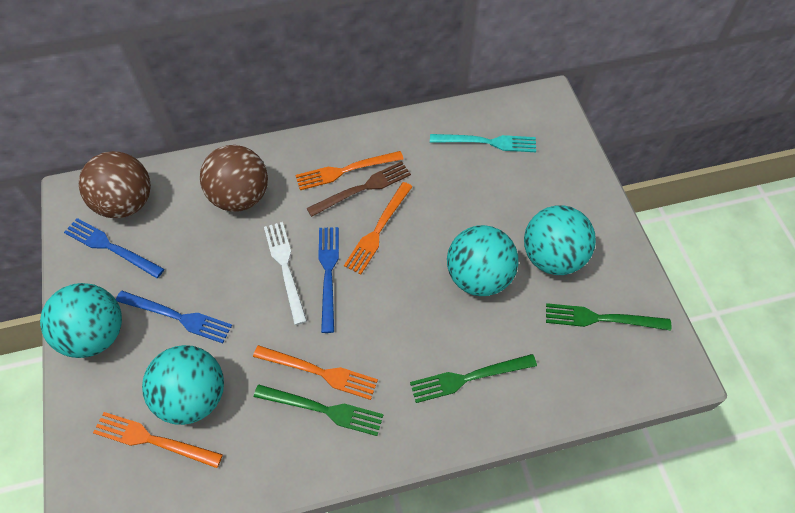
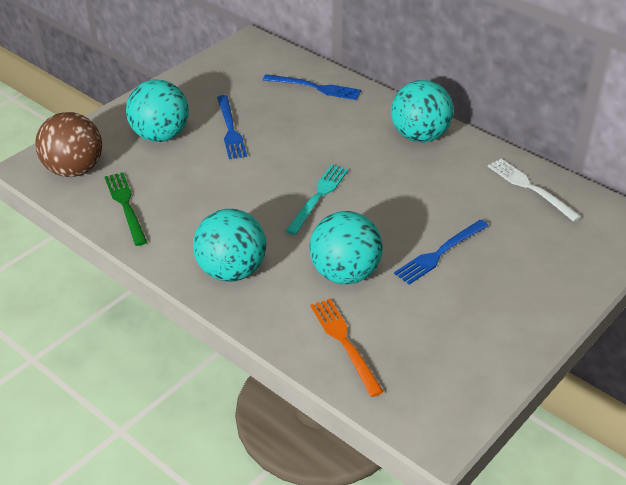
brown ball: [79,151,151,218] [200,145,268,212] = 2 -> [35,112,102,177] = 1
brown fork: [306,161,411,217] = 1 -> none = 0
green fork: [254,384,383,436] [410,354,537,403] [546,303,671,331] = 3 -> [105,172,147,246] = 1
orange fork: [93,412,223,468] [253,345,378,400] [295,151,403,190] [344,182,412,274] = 4 -> [310,299,384,397] = 1

